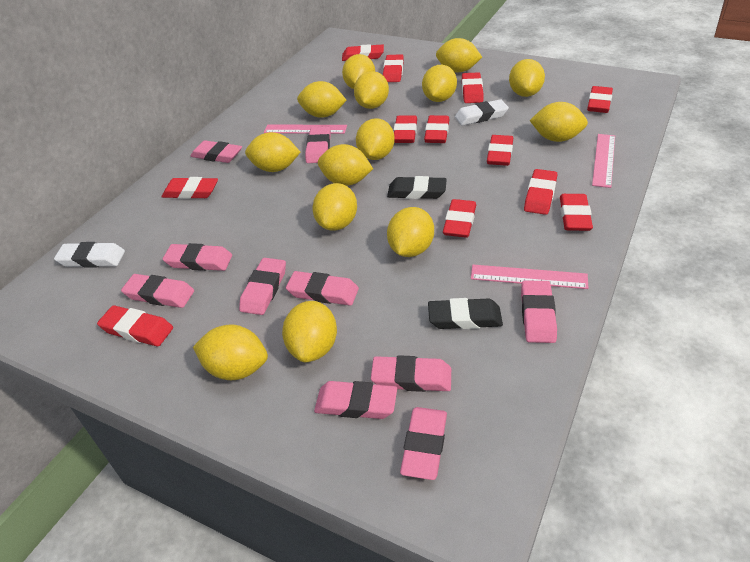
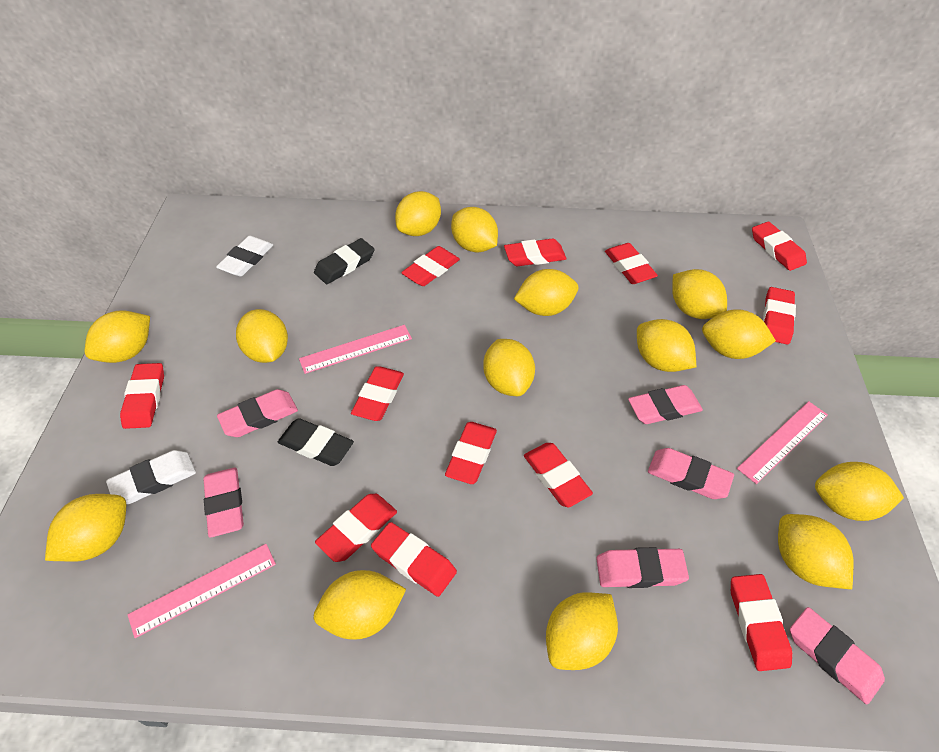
pink eraser: [121,274,194,308] [163,243,232,271] [191,140,242,163] [239,258,286,315] [286,271,359,306] [305,127,331,163] [314,381,397,419] [371,355,451,392] [400,407,447,480] [521,280,557,343] = 10 -> [203,468,244,537] [217,389,298,437] [596,547,689,588] [628,385,703,424] [648,448,734,499] [790,607,885,704] = 6

